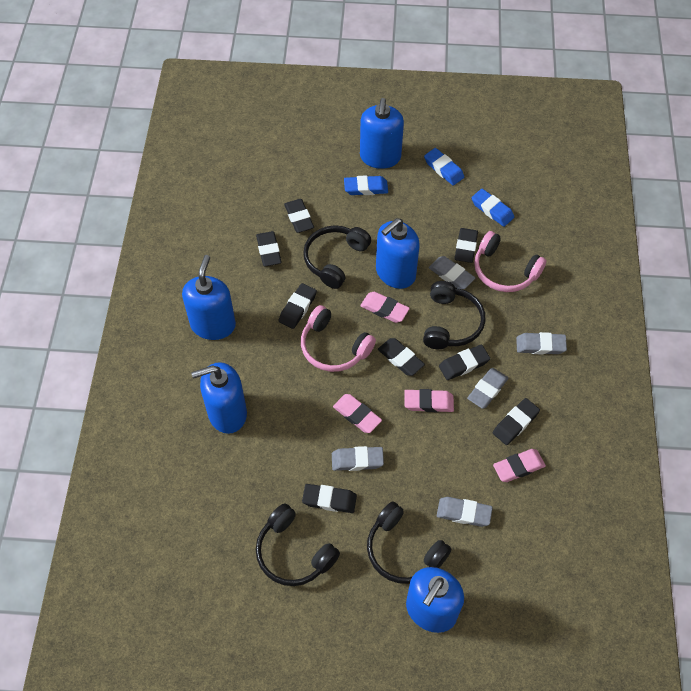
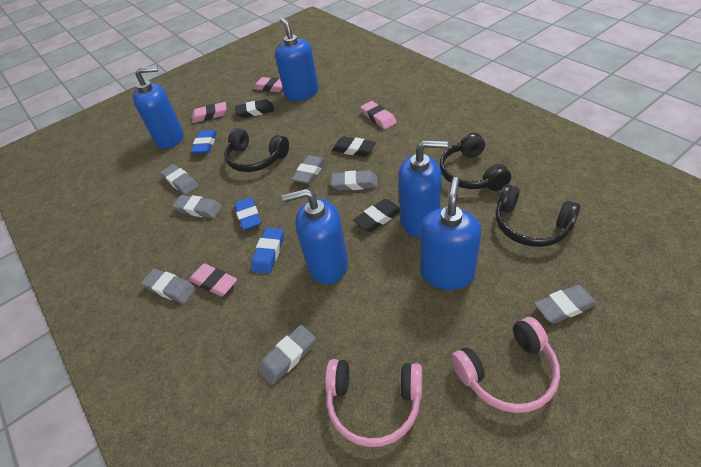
black eraser: [256,231,282,267] [279,283,317,329] [284,199,314,233] [302,484,357,513] [378,338,425,376] [439,345,490,380] [455,228,478,263] [493,398,540,445] = 8 -> [235,99,274,118] [332,136,376,157] [353,199,400,232] = 3
black headphones: [256,503,340,586] [303,225,371,289] [367,501,451,584] [423,281,486,349] = 4 -> [224,128,289,172] [440,133,511,191] [495,184,581,247] = 3
grey eraser: [332,446,384,471] [429,256,475,289] [437,497,493,527] [467,368,508,409] [516,332,567,355] = 5 -> [141,269,196,304] [160,164,199,195] [172,195,222,218] [258,325,316,385] [292,155,326,184] [331,170,378,191] [534,284,598,323] = 7

